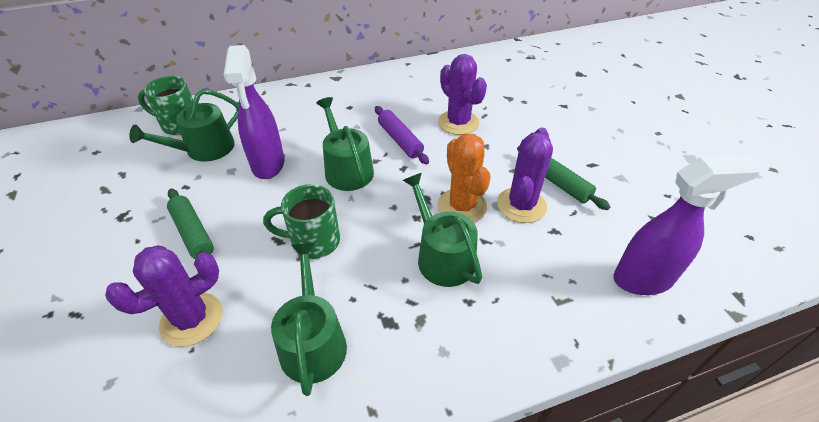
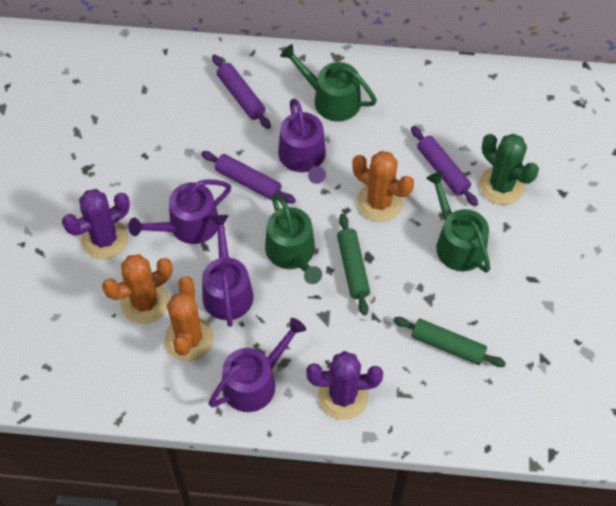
green cactus: none = 0 -> [479,134,539,205] = 1
green mug: [138,76,193,135] [263,184,340,259] = 2 -> none = 0
green watering can: [129,89,239,162] [271,242,347,396] [316,97,374,191] [403,173,482,287] = 4 -> [265,194,322,284] [280,44,377,122] [426,172,491,273] = 3
orange cactus: [438,134,491,222] = 1 -> [102,254,173,324] [164,276,214,361] [352,151,414,222] = 3
purple cactus: [105,245,222,347] [438,54,487,135] [497,128,553,223] = 3 -> [62,189,130,260] [306,351,383,420] = 2
purple rolling pin: [375,106,429,164] = 1 -> [201,151,296,203] [212,55,271,129] [411,126,478,206] = 3
purple spray bottle: [224,45,284,179] [613,155,762,295] = 2 -> none = 0
purple watering can: none = 0 -> [128,179,231,244] [202,215,254,327] [208,318,306,412] [278,99,326,184] = 4

